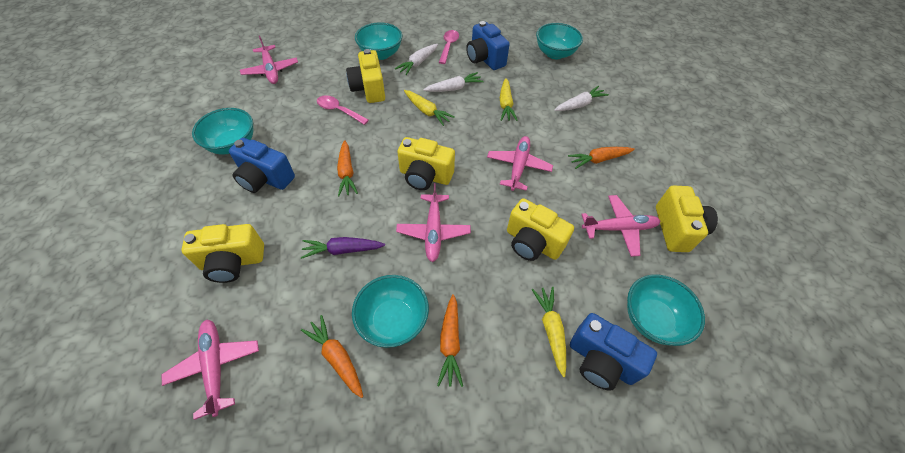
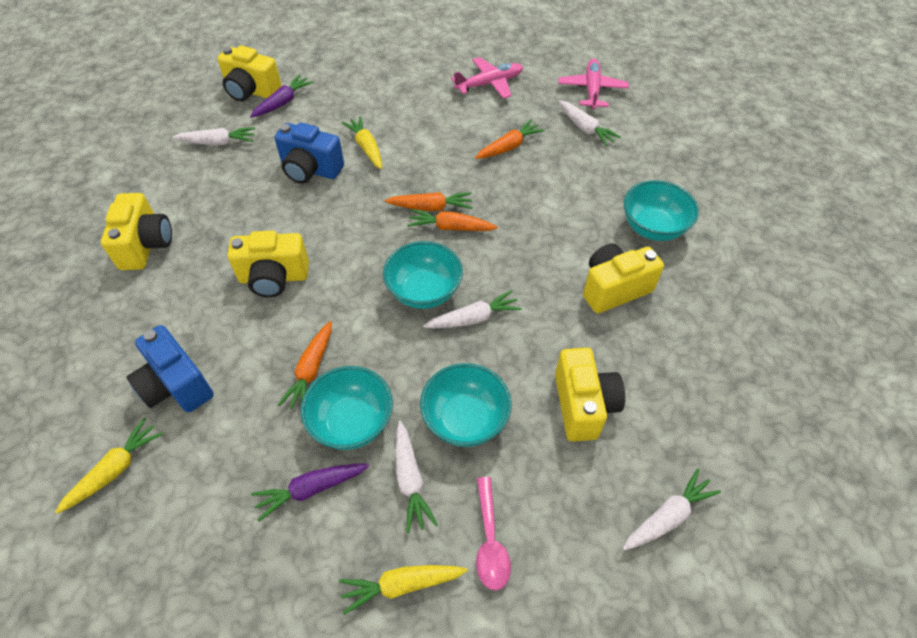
blue camera: [229,138,295,193] [466,21,510,70] [570,313,657,391] = 3 -> [127,325,214,413] [274,122,344,184] = 2
pink plane: [162,320,259,420] [240,35,298,84] [396,183,471,262] [487,136,553,191] [581,195,660,257] = 5 -> [451,57,523,99] [558,59,629,110] = 2
pink spoon: [317,95,369,125] [439,30,459,64] = 2 -> [476,477,511,590] = 1
purple carrot: [301,237,385,259] = 1 -> [250,75,313,118] [251,463,369,521] = 2
turquoise bowl: [192,108,253,155] [352,275,429,348] [355,22,402,60] [536,23,583,59] [627,274,705,346] = 5 -> [301,366,393,450] [383,241,463,309] [420,363,512,447] [624,180,699,241] = 4
white carrot: [395,44,438,75] [423,72,484,92] [554,86,609,111] = 3 -> [173,127,255,145] [395,421,438,533] [423,290,522,328] [559,100,621,147] [623,468,721,550] = 5

